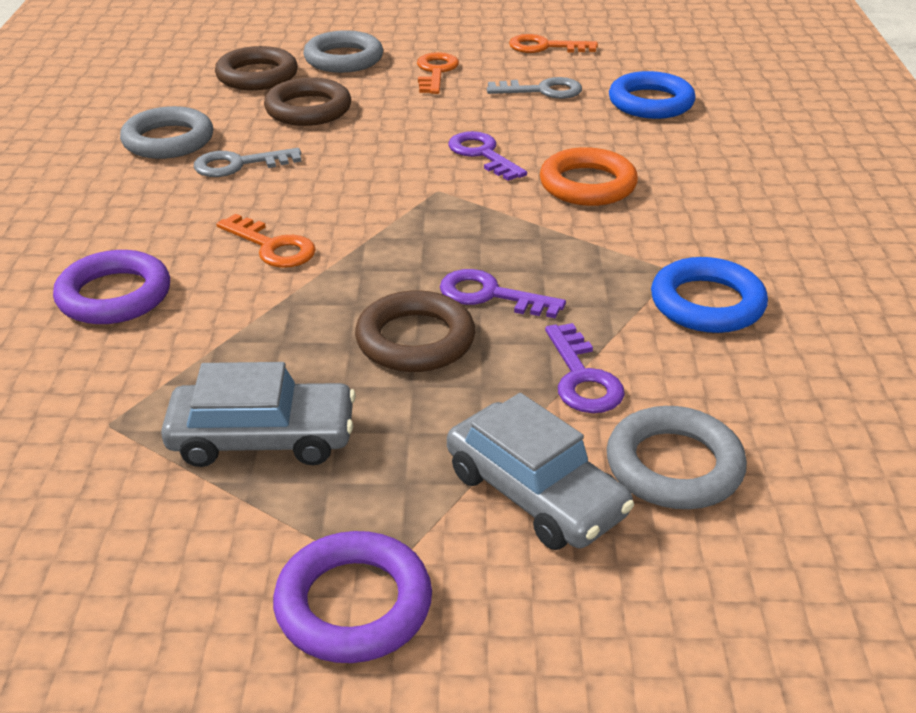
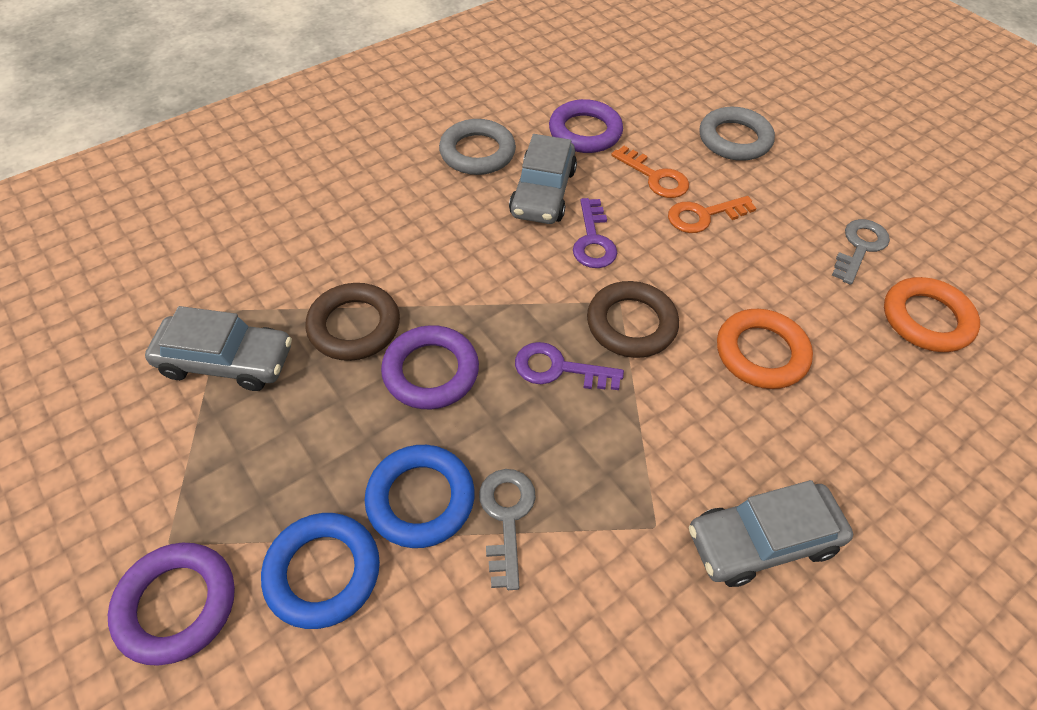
brown ring: [215,46,298,90] [264,77,351,126] [355,290,475,372] = 3 -> [306,283,400,361] [587,281,679,358] = 2
grey car: [161,362,356,467] [447,393,634,550] = 2 -> [145,306,292,391] [509,134,577,224] [689,480,853,587] = 3
grey ring: [120,106,213,159] [303,30,383,73] [607,406,747,509] = 3 -> [439,119,516,175] [700,107,775,161] = 2
orange key: [216,214,316,268] [417,52,459,94] [509,34,598,53] = 3 -> [611,146,689,198] [668,196,757,233] = 2
orange ring: [540,147,638,206] = 1 -> [717,309,813,389] [884,277,980,352] = 2
purple key: [440,269,566,319] [448,131,527,181] [545,323,625,413] = 3 -> [515,342,624,390] [573,198,617,268] = 2
purple ring: [53,250,170,324] [273,531,432,663] = 2 -> [108,543,235,666] [381,325,479,409] [549,99,623,153] = 3

